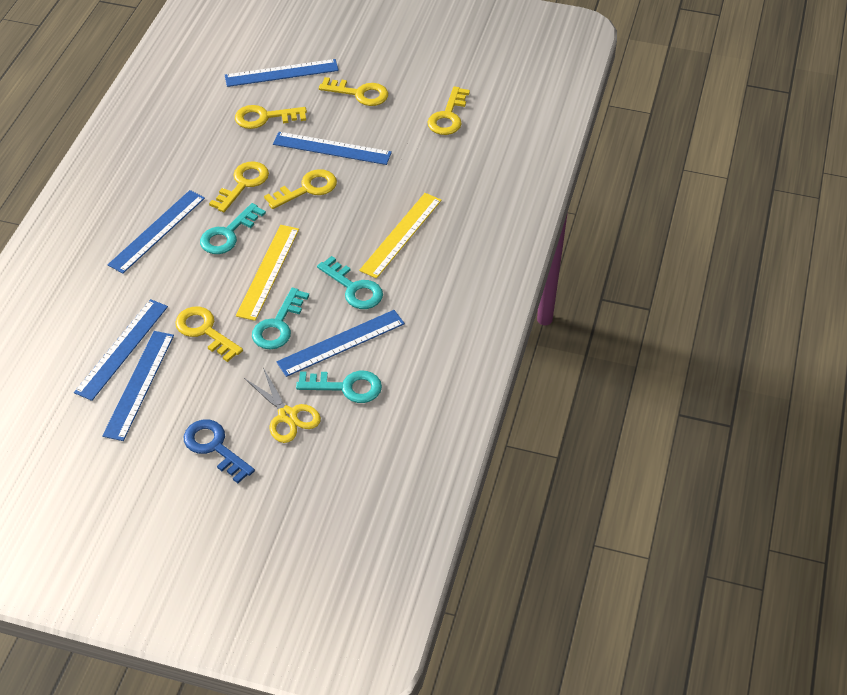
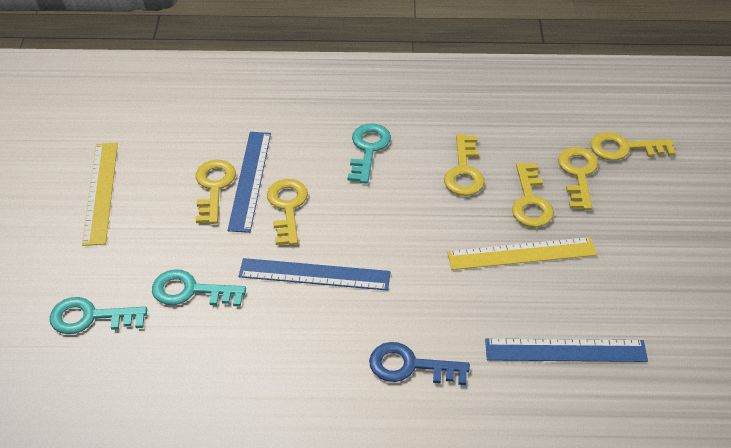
blue ruler: [74,299,168,401] [102,331,174,441] [108,190,205,274] [225,59,339,87] [273,132,392,165] [277,310,405,377] = 6 -> [227,132,271,233] [239,258,390,291] [485,339,648,362] = 3
turquoise key: [200,203,266,254] [252,288,309,350] [296,371,382,403] [317,256,383,309] = 4 -> [50,297,147,334] [152,269,246,307] [347,123,391,184] = 3
yellow scissors: [244,368,321,443] = 1 -> none = 0

